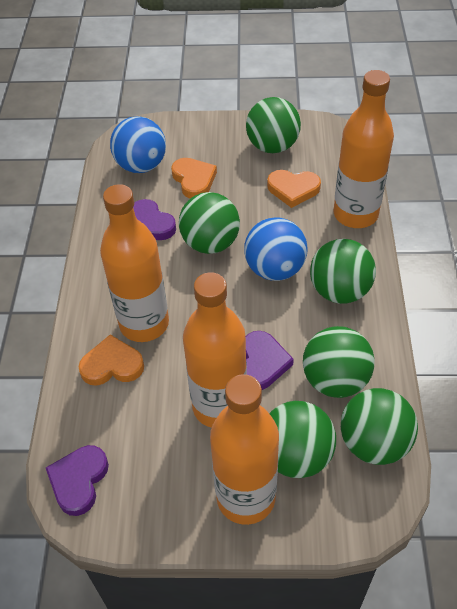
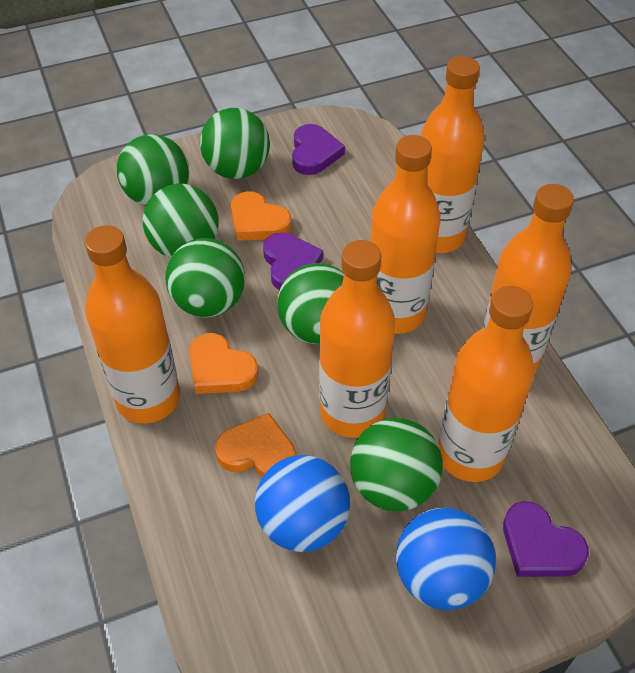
orange bottle: [100,184,169,342] [183,272,247,428] [210,374,279,525] [334,70,394,228] = 4 -> [85,225,180,424] [319,240,395,438] [370,135,441,334] [421,56,485,253] [438,286,534,482] [482,184,574,374] = 6

